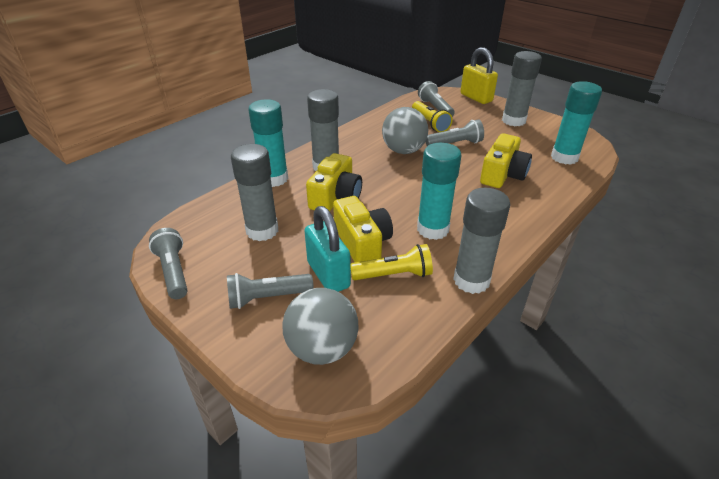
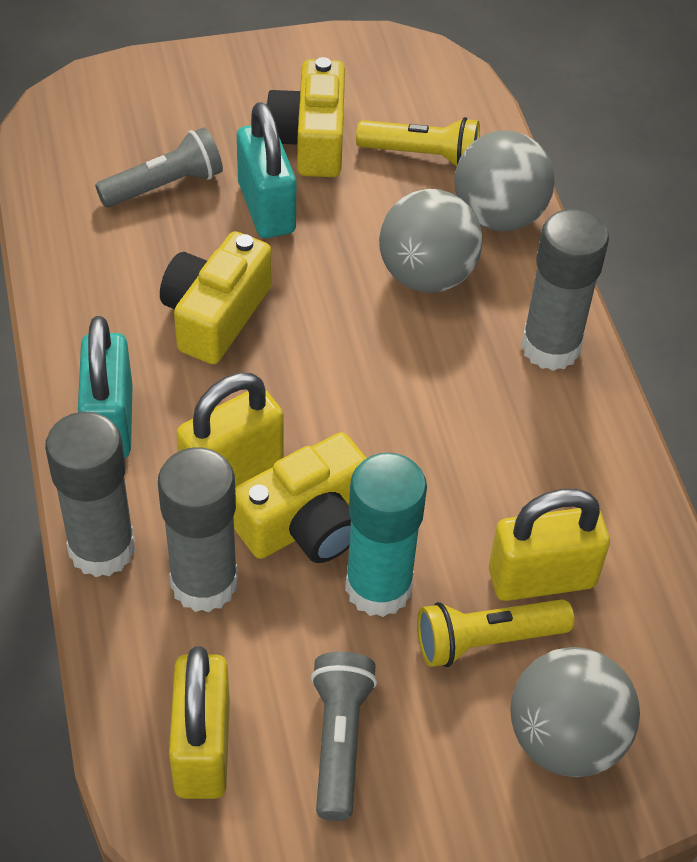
grey ball: [282,288,358,365] [382,107,428,154] = 2 -> [379,189,482,293] [454,130,555,231] [510,647,640,777] = 3
grey flashlight: [149,228,188,299] [227,273,314,309] [418,81,455,117] [426,119,484,146] = 4 -> [95,127,223,207] [311,652,377,821] = 2
grey glue stick: [231,144,278,241] [307,89,339,171] [453,188,510,294] [502,51,542,126] = 4 -> [45,412,135,577] [158,447,238,612] [521,209,609,371] = 3
turquoise glue stick: [249,99,288,187] [417,143,462,240] [551,81,602,165] = 3 -> [345,453,427,617] = 1
turquoise padlock: [304,206,351,292] = 1 -> [78,316,133,458] [237,102,296,238] = 2
yellow padlock: [460,47,498,104] = 1 -> [169,646,230,799] [176,373,284,487] [489,489,610,601] = 3

